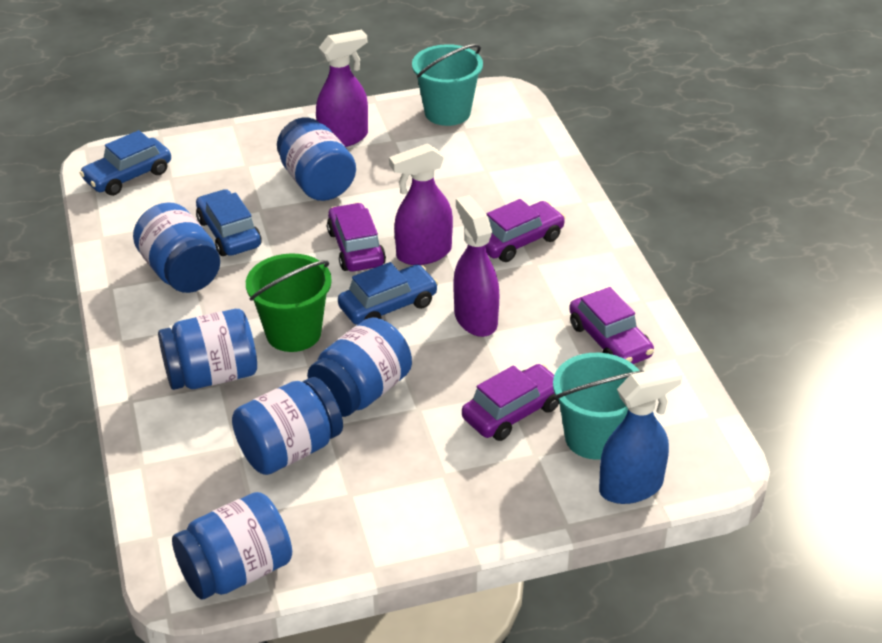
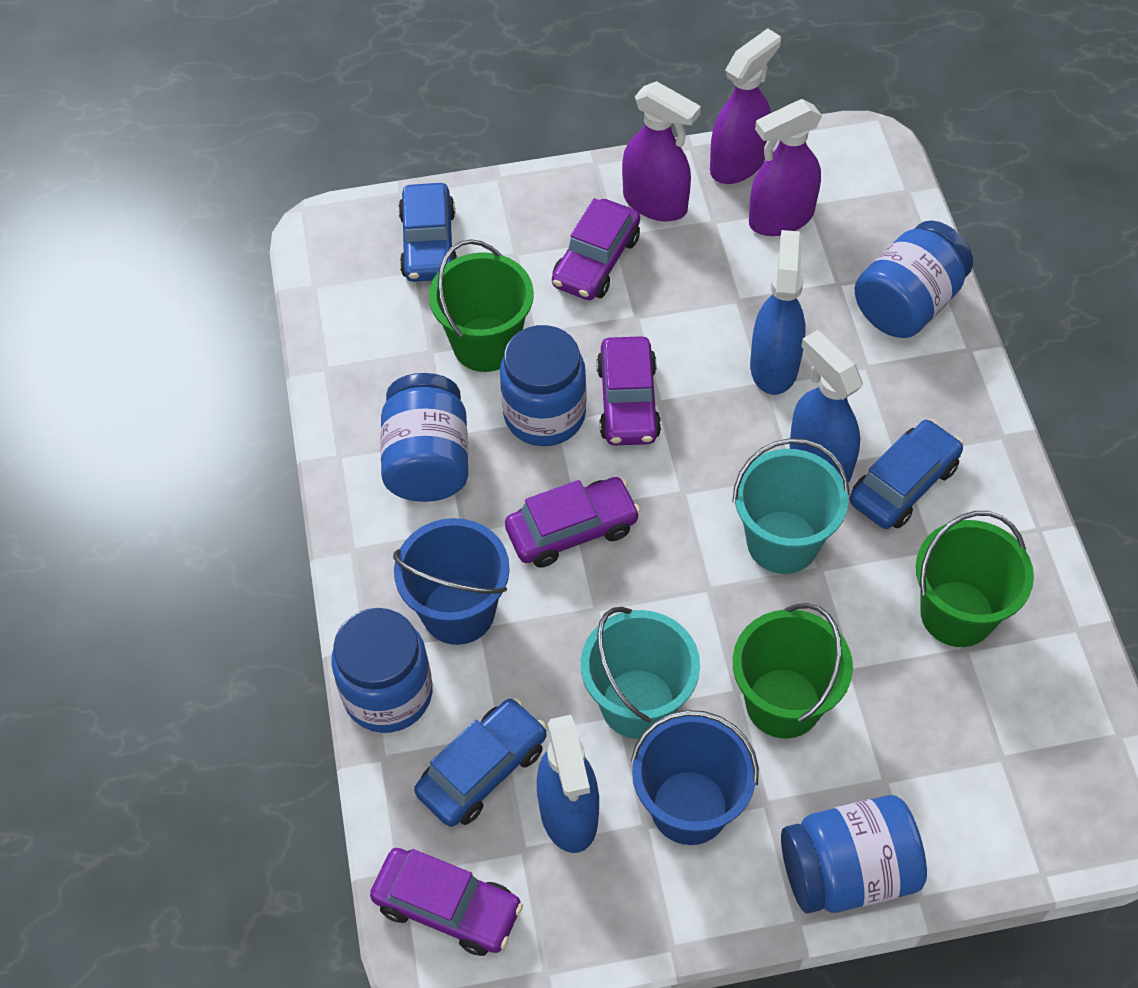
blue bucket: none = 0 -> [393,518,510,645] [631,710,759,845] = 2
blue jar: [133,202,220,293] [158,309,257,390] [172,492,292,599] [232,377,343,475] [277,117,356,201] [307,317,412,417] = 6 -> [331,608,433,733] [381,373,469,502] [500,325,587,446] [781,795,927,914] [854,220,973,338] = 5
blue spray bottle: [599,365,682,504] = 1 -> [537,715,599,853] [750,230,806,395] [789,330,863,483] = 3
green bucket: [246,253,332,352] = 1 -> [429,239,534,372] [733,603,853,739] [916,511,1034,647] = 3

